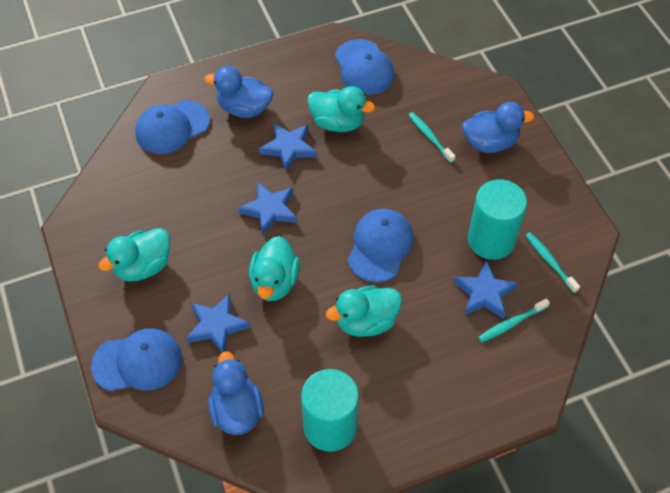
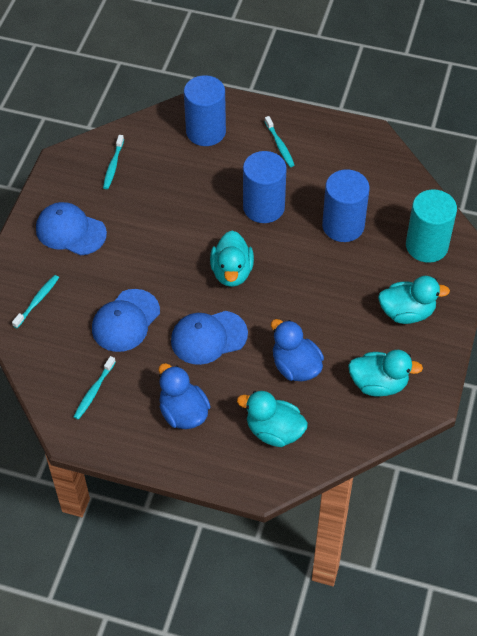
blue cap: [91,328,182,391] [135,100,210,154] [335,39,394,95] [347,209,414,282] = 4 -> [36,202,107,256] [92,289,160,352] [171,311,248,365] = 3
blue cylinder: none = 0 -> [184,75,226,146] [243,151,287,223] [322,169,370,242] = 3
blue duck: [204,66,273,118] [208,351,264,435] [462,102,534,153] = 3 -> [158,363,211,429] [271,319,324,381] = 2
blue star: [186,294,250,353] [238,182,297,235] [259,123,316,172] [454,261,518,319] = 4 -> none = 0
turquoise cylinder: [301,369,359,452] [468,179,527,260] = 2 -> [406,190,457,263] = 1
turquoise toothbrush: [408,112,455,163] [478,298,550,342] [525,232,580,293] = 3 -> [12,275,59,328] [74,356,116,420] [103,135,124,189] [265,116,295,167] = 4

